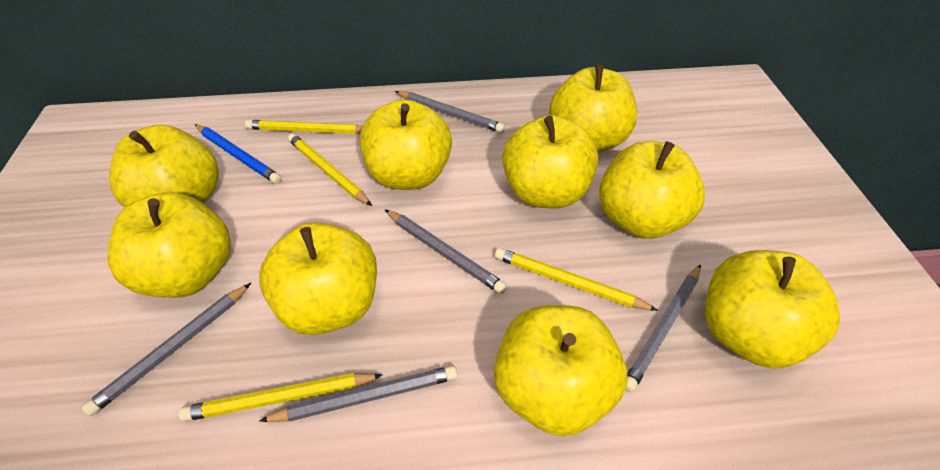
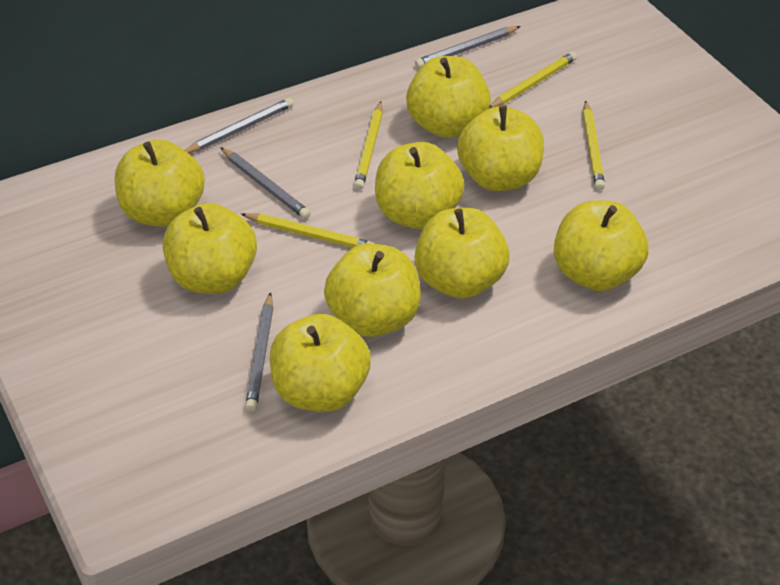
blue pencil: [195,124,282,184] = 1 -> none = 0
grey pencil: [82,283,251,417] [259,365,458,422] [385,209,507,294] [395,91,505,133] [625,264,701,392] = 5 -> [185,98,294,153] [220,147,311,219] [245,292,273,412] [415,26,521,68] = 4

